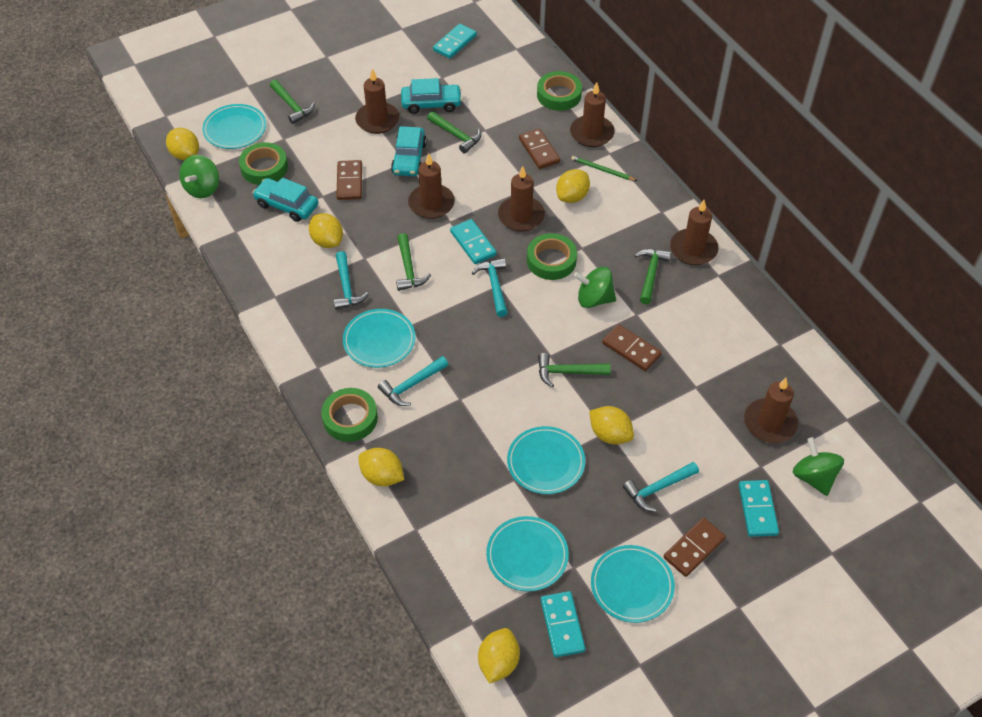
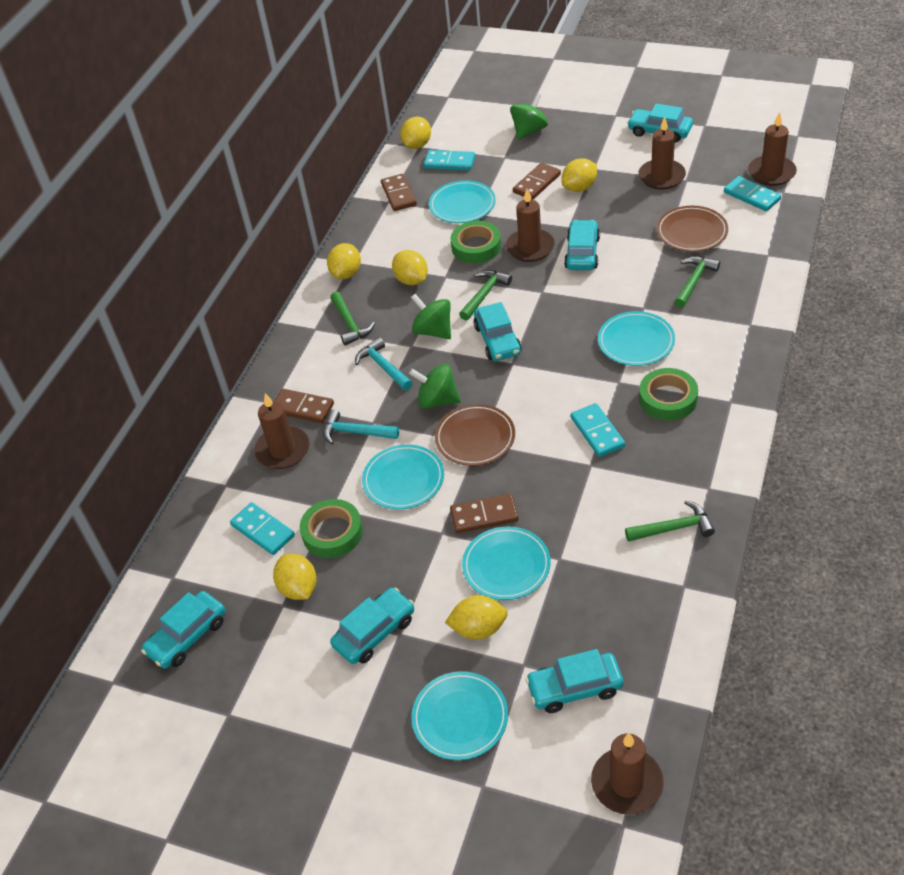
brown candle: [355,69,399,134] [408,153,455,219] [498,166,545,232] [570,82,615,147] [670,200,718,265] [744,378,798,443] = 6 -> [254,393,310,469] [506,189,555,262] [591,733,664,815] [638,117,686,189] [748,112,797,186] = 5
brown plate: none = 0 -> [435,404,515,466] [657,206,728,252] = 2
green hammer: [270,79,315,124] [396,233,431,291] [427,111,482,154] [538,353,611,387] [634,249,671,304] = 5 -> [330,292,375,346] [459,270,512,320] [625,500,715,542] [675,256,720,308] = 4
green pencil: [571,156,637,181] = 1 -> none = 0
green tape: [239,142,288,185] [321,388,378,442] [527,233,577,280] [537,71,582,111] = 4 -> [300,499,363,558] [451,221,501,263] [639,368,698,421] = 3
turquoise car: [253,178,318,222] [391,126,427,176] [401,78,462,114] = 3 -> [141,591,226,669] [330,587,414,664] [473,302,522,361] [525,649,623,713] [564,220,600,270] [627,104,693,143] = 6
turquoise hammer: [334,251,369,310] [378,356,448,406] [472,258,508,317] [623,462,699,512] = 4 -> [323,409,399,445] [355,337,412,390] = 2

